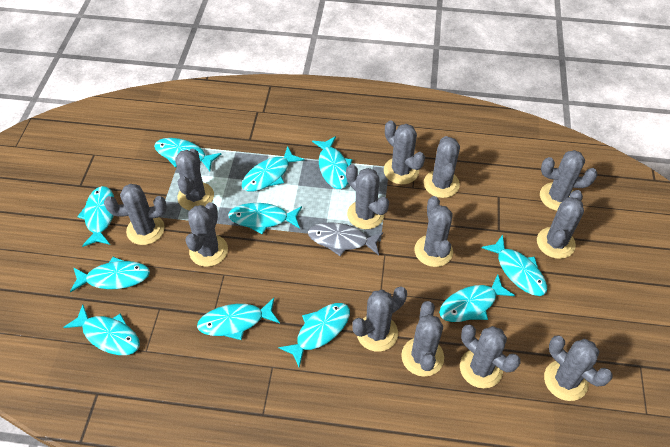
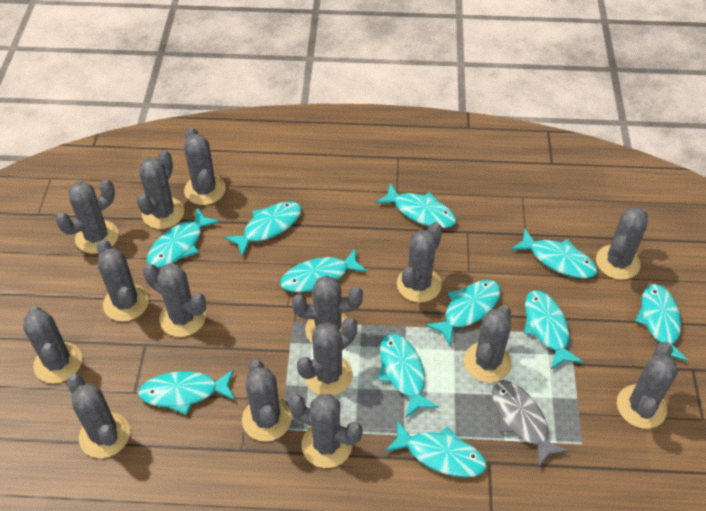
grey cactus: [104,184,167,245] [175,149,214,210] [186,202,228,267] [346,164,389,229] [352,287,407,352] [384,120,425,184] [401,301,444,377] [414,196,453,267] [424,136,460,198] [460,324,520,388] [537,190,584,259] [540,150,597,211] [544,336,612,401] = 13 -> [23,307,82,383] [56,179,119,254] [67,374,130,458] [97,240,149,321] [137,150,184,229] [143,264,206,337] [184,127,226,205] [242,360,292,442] [289,394,363,468] [292,275,363,344] [297,318,357,396] [397,222,442,302] [464,305,512,383] [596,207,648,280] [617,342,678,429] = 15

